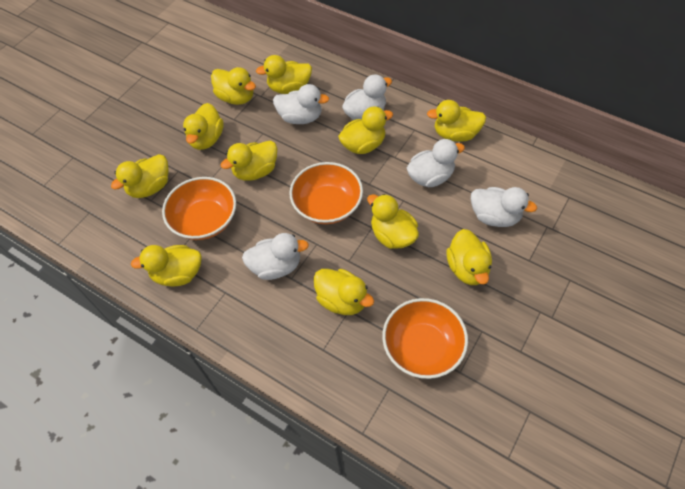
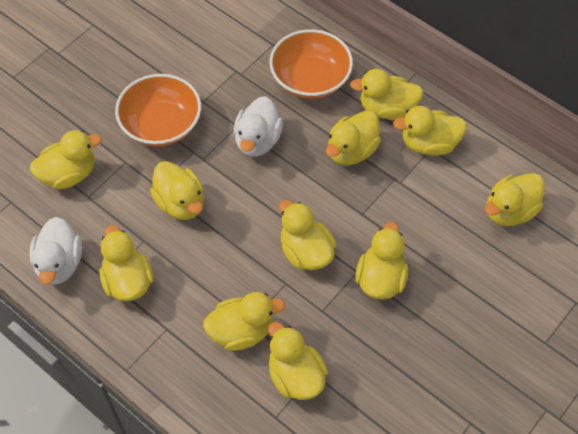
orange bowl: [162,177,236,240] [289,162,363,224] [382,298,468,379] = 3 -> [115,74,201,147] [270,29,353,99] = 2
white duck: [242,233,309,280] [273,84,329,124] [342,74,392,120] [407,139,465,187] [471,187,537,227] = 5 -> [29,217,82,285] [234,96,283,157] = 2

